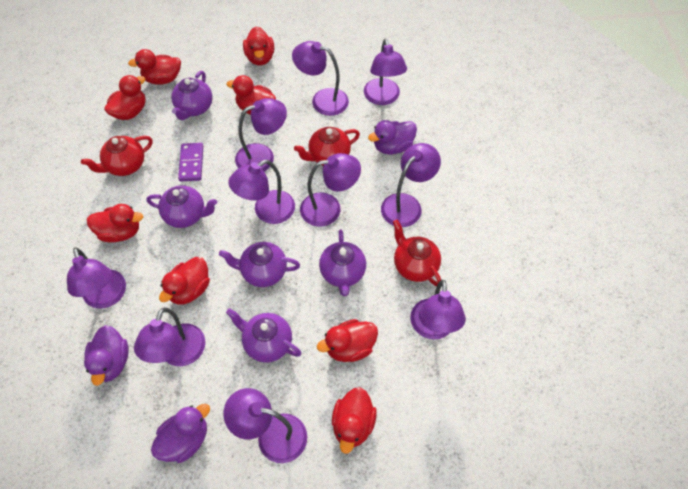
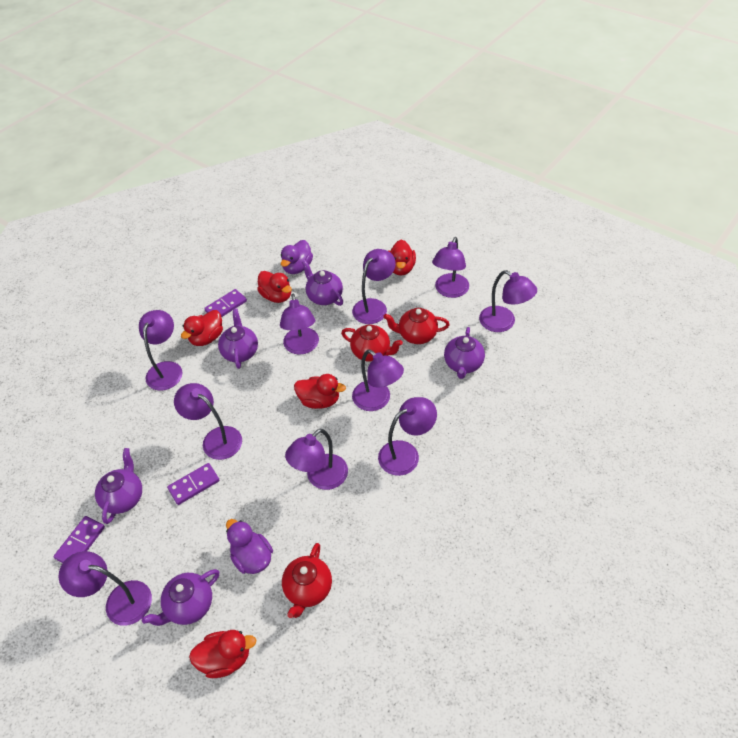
purple domino: [178,143,203,181] = 1 -> [53,516,105,563] [167,463,220,505] [204,289,247,317] = 3
purple duck: [84,325,128,386] [151,404,210,463] [368,120,417,155] = 3 -> [226,519,273,574] [281,240,313,274] = 2
red duck: [87,204,143,243] [104,75,146,120] [128,49,181,85] [159,257,210,305] [226,75,276,115] [243,27,274,65] [317,319,378,362] [332,387,377,454] = 8 -> [181,310,223,346] [189,630,256,678] [257,271,292,303] [294,374,346,409] [388,240,416,276] = 5

